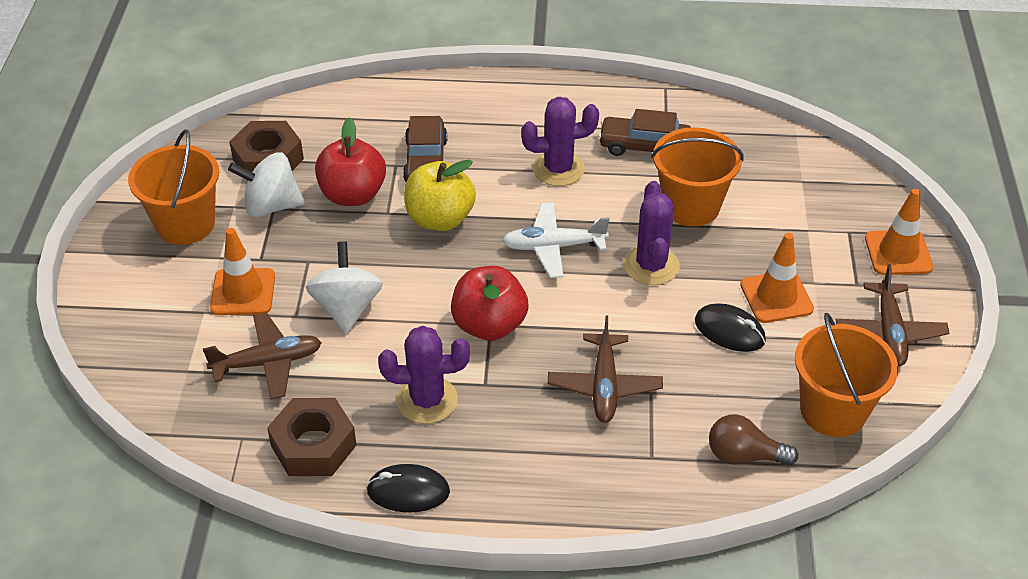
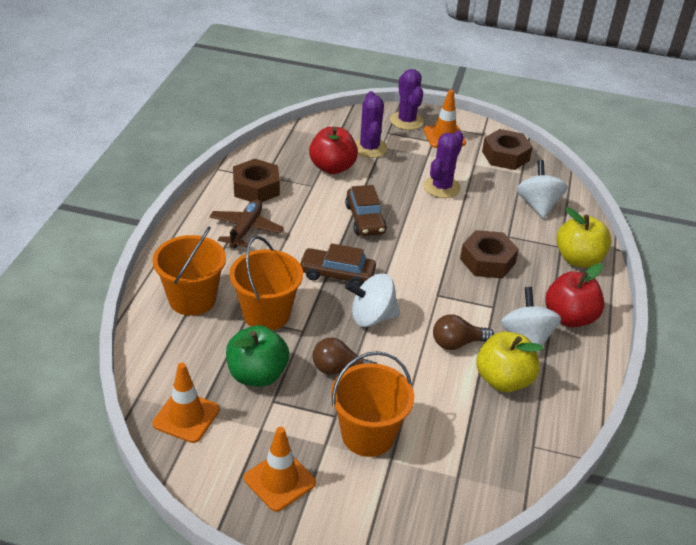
black mouse: [366,464,450,513] [695,304,766,352] = 2 -> none = 0
brown light bulb: [709,414,798,466] = 1 -> [312,338,377,375] [433,314,494,350] = 2
brown nut: [229,121,304,181] [267,398,357,476] = 2 -> [233,159,280,202] [460,230,519,279] [482,129,533,170] = 3
brown plane: [203,312,322,399] [548,315,663,423] [836,265,949,366] = 3 -> [209,199,284,248] = 1
green apple: none = 0 -> [226,325,289,387] = 1
white plane: [502,202,609,278] = 1 -> none = 0
white spinning top: [228,152,305,217] [306,241,383,333] = 2 -> [345,273,400,327] [501,287,561,354] [516,160,568,219] = 3
yellow apple: [404,160,476,231] = 1 -> [476,331,543,392] [556,207,611,268] = 2

